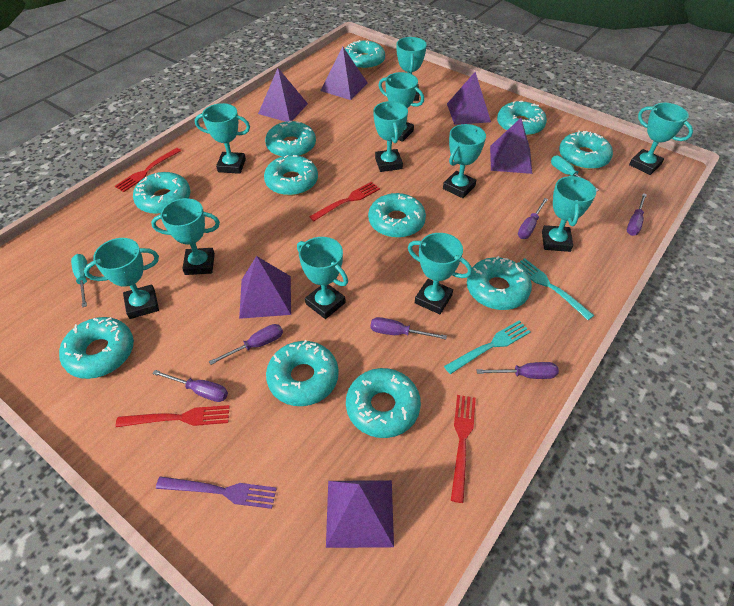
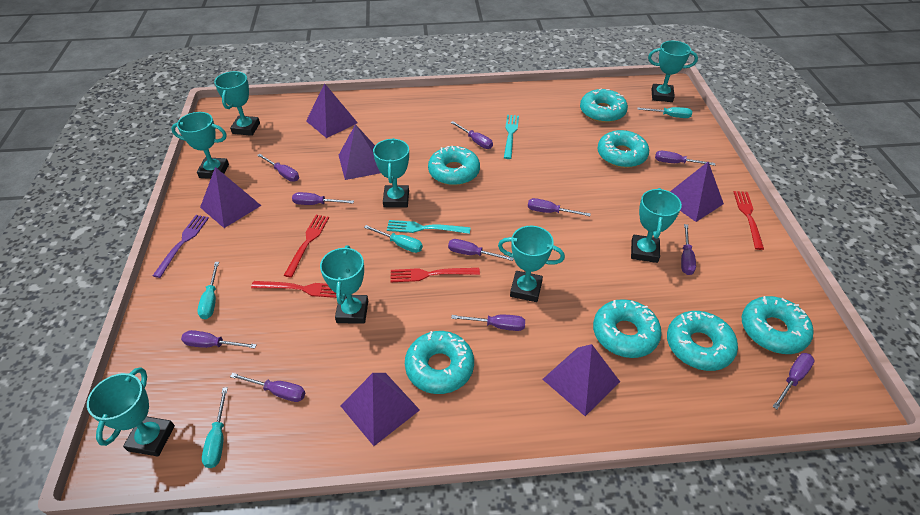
purple screwdriver: [152,370,228,402] [209,324,283,365] [370,317,447,340] [476,362,559,379] [518,198,548,239] [627,193,647,236] = 6 -> [181,330,257,349] [230,373,305,402] [257,154,299,182] [292,192,354,205] [448,239,514,261] [451,121,493,149] [451,315,525,331] [528,198,591,216] [655,151,715,166] [681,224,696,275] [772,353,815,409] = 11
turquoise donut: [59,317,134,379] [133,172,191,214] [264,155,318,196] [265,121,316,157] [266,340,339,406] [345,40,385,70] [346,368,421,438] [368,193,426,238] [467,256,532,310] [497,101,547,136] [559,130,613,170] = 11 -> [405,331,474,394] [428,146,480,185] [580,89,628,123] [593,299,662,358] [597,130,649,168] [667,311,738,371] [742,296,813,354] = 7
turquoise screwdriver: [71,254,87,307] [551,156,599,192] = 2 -> [197,262,219,319] [202,387,228,468] [364,225,423,253] [637,107,692,118] = 4
turquoise trophy: [84,238,159,319] [151,198,220,275] [195,103,250,174] [297,237,348,319] [373,101,408,172] [378,72,424,142] [397,37,427,101] [408,233,472,314] [443,124,486,198] [542,175,596,252] [629,103,693,175] = 11 -> [87,367,175,456] [171,112,229,179] [214,71,260,136] [320,245,368,324] [373,138,409,208] [498,226,565,302] [631,188,682,263] [648,41,698,102] = 8

